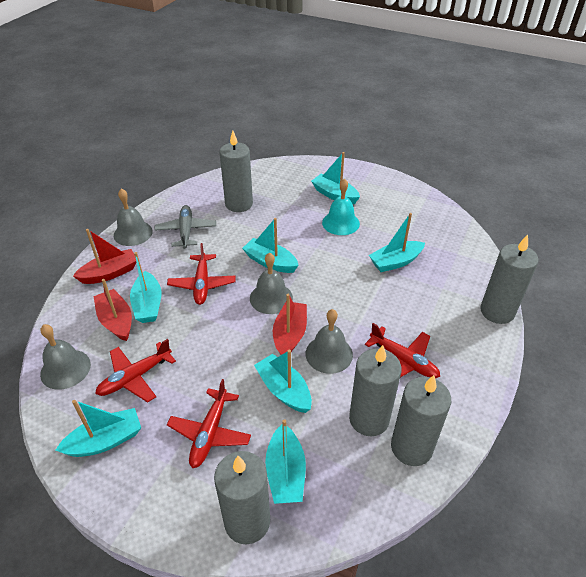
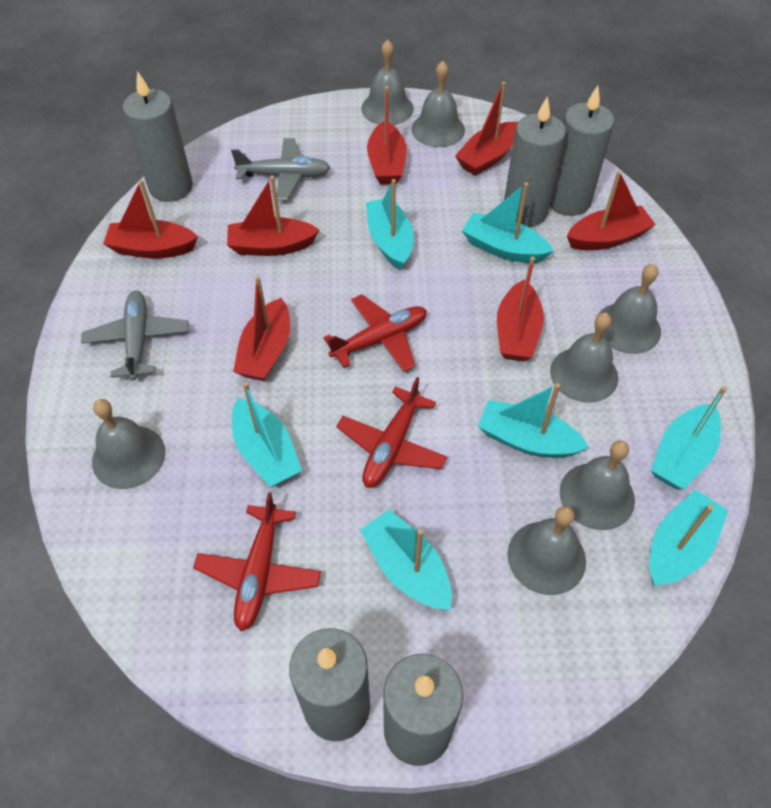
grey bell: [40,324,91,390] [114,189,153,246] [250,253,293,314] [306,309,353,374] = 4 -> [92,399,165,489] [361,40,414,125] [411,61,465,147] [508,506,586,595] [550,313,618,403] [560,440,635,530] [597,264,661,354] = 7
grey plane: [154,205,216,249] = 1 -> [81,291,189,381] [231,138,331,200] = 2
red boat: [73,229,136,284] [93,279,132,341] [273,294,307,355] = 3 -> [103,179,198,259] [227,176,319,256] [233,276,290,381] [367,86,407,185] [455,81,518,176] [497,257,544,361] [567,171,656,250] = 7
red plane: [95,339,176,403] [167,243,235,305] [167,379,251,468] [365,323,440,378] = 4 -> [193,492,321,631] [323,295,427,372] [336,377,447,488] = 3
turquoise bell: [322,179,360,235] = 1 -> none = 0

